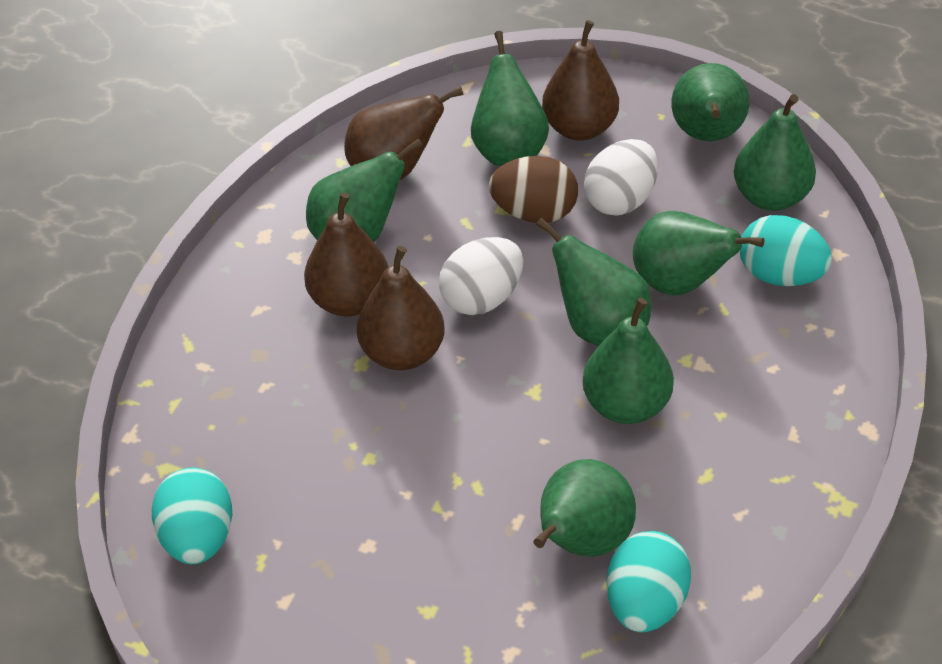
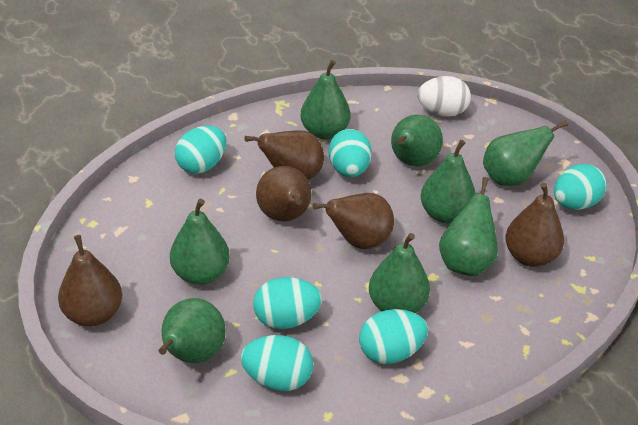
brown egg: [489,156,578,223] = 1 -> none = 0
brown pear: [304,193,388,317] [344,87,464,180] [357,246,444,370] [542,20,619,141] = 4 -> [58,235,122,326] [244,130,324,180] [256,166,311,221] [312,193,394,249] [505,183,564,267] = 5
turquoise egg: [152,467,232,564] [606,531,691,632] [740,215,832,286] = 3 -> [175,126,226,174] [241,335,313,391] [253,277,322,329] [328,129,372,177] [359,309,428,364] [554,164,607,210] = 6
white egg: [439,237,523,315] [584,139,658,216] = 2 -> [417,76,471,117] = 1

